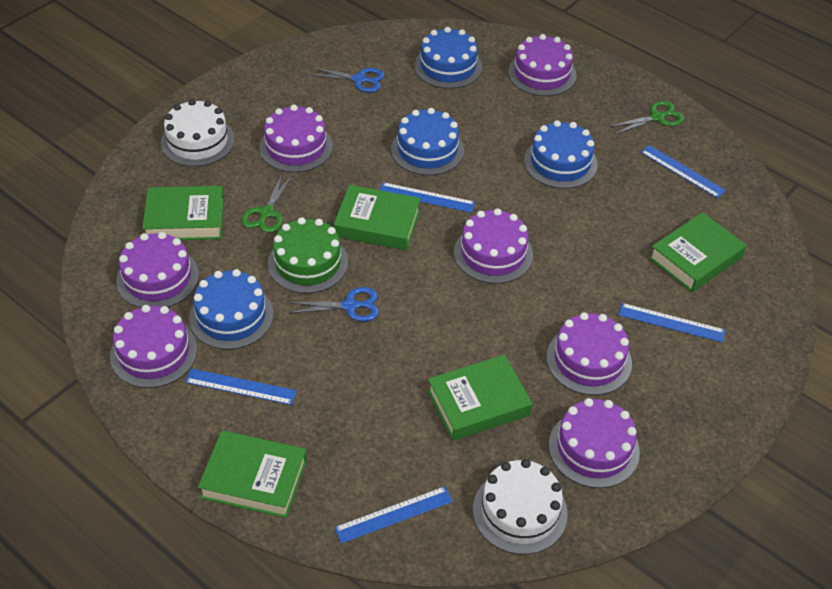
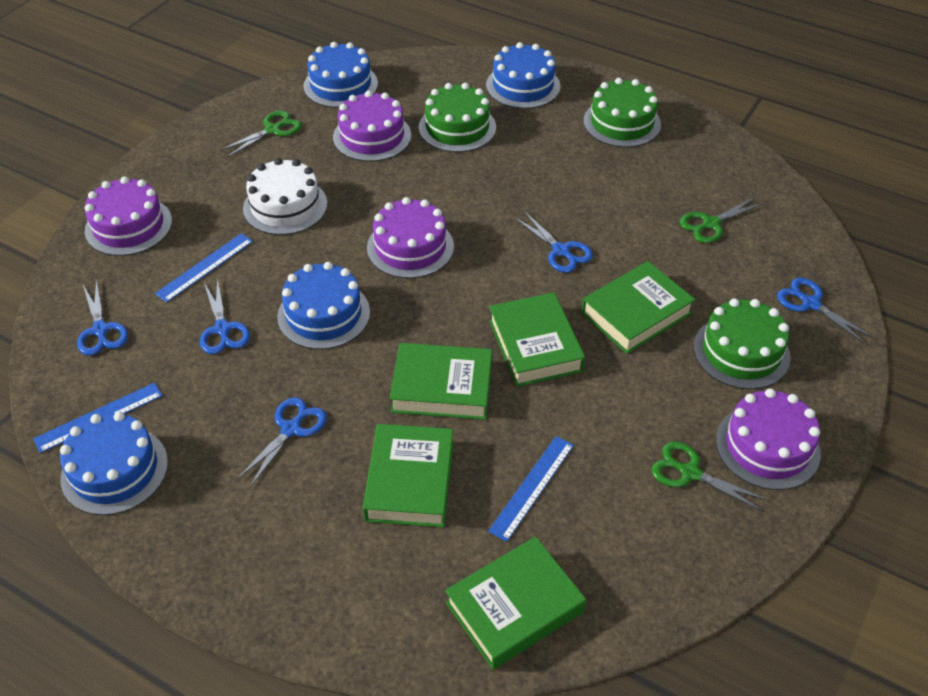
blue ruler: [185,368,297,405] [334,486,453,544] [380,182,475,213] [619,303,726,343] [640,145,726,198] = 5 -> [33,383,163,453] [155,233,253,303] [488,436,574,542] = 3
blue scissors: [288,287,379,322] [308,67,385,92] = 2 -> [77,280,128,356] [200,278,250,354] [237,397,327,487] [514,211,593,273] [777,278,874,344] = 5
green cake: [268,217,348,293] = 1 -> [419,83,496,152] [584,78,661,147] [694,298,791,389] = 3
green scissors: [241,174,293,233] [609,101,684,134] = 2 -> [220,111,302,157] [651,441,769,512] [680,197,764,243] = 3
purple cake: [110,305,197,388] [116,232,199,308] [259,105,333,172] [454,208,533,284] [508,34,576,96] [546,312,632,395] [549,398,640,488] = 7 -> [85,176,172,256] [333,91,411,162] [367,197,454,278] [716,388,821,490] = 4
white cake: [161,99,235,167] [473,459,568,555] = 2 -> [243,158,327,235] = 1

